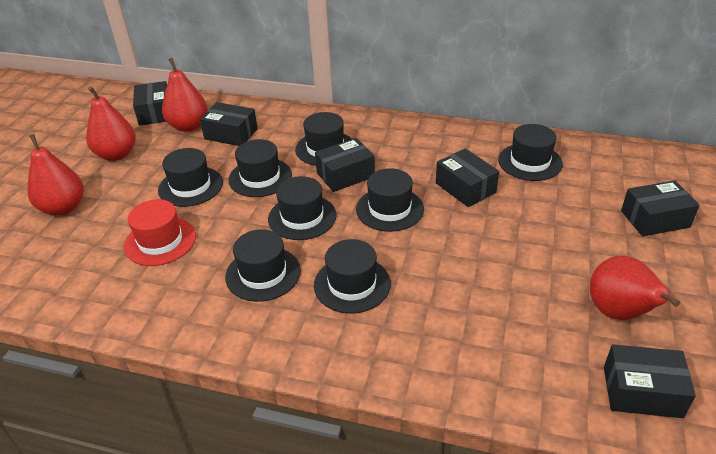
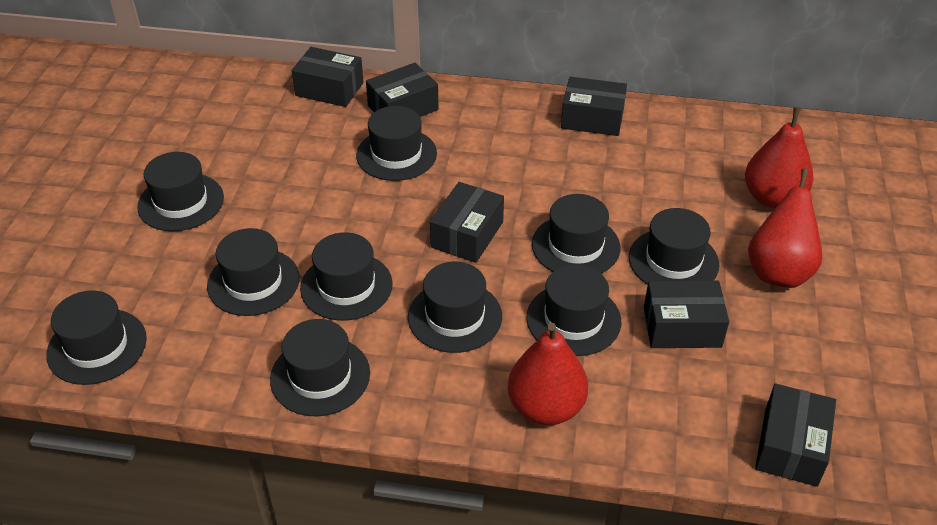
black hat: [158,148,223,207] [225,229,301,302] [228,139,292,197] [268,176,337,240] [295,112,351,166] [314,239,391,314] [356,168,424,232] [498,124,563,181] = 8 -> [46,290,147,385] [137,152,224,231] [207,228,300,316] [270,319,370,416] [300,232,393,321] [356,106,437,181] [408,262,502,353] [526,264,621,356] [532,194,621,273] [629,208,719,285] = 10
red hat: [124,199,196,266] = 1 -> none = 0
red pear: [27,134,84,216] [86,86,136,161] [162,58,208,132] [590,256,680,320] = 4 -> [508,323,588,425] [745,107,814,208] [748,168,822,288] = 3

